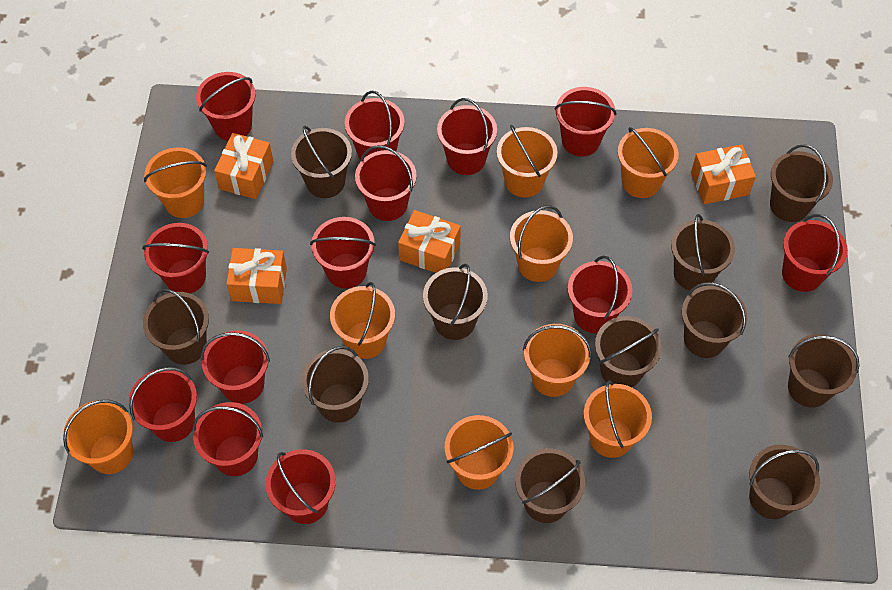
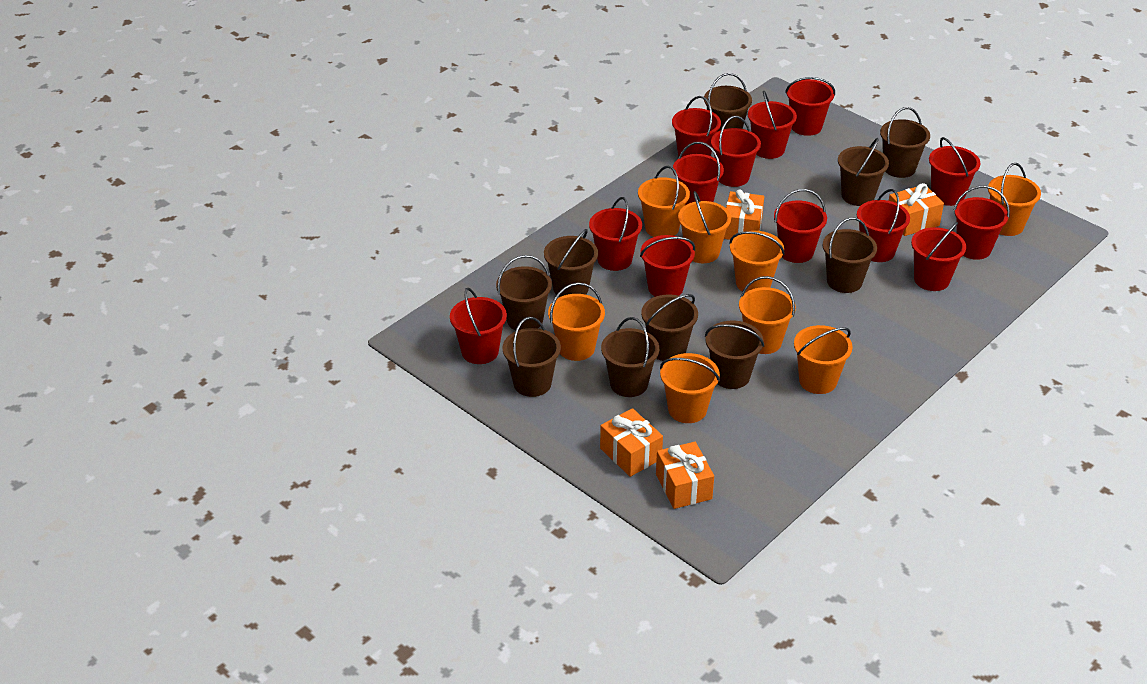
brown bucket: [143,289,209,365] [291,126,352,198] [302,346,369,423] [423,264,488,340] [515,448,585,523] [595,316,662,387] [671,214,735,290] [682,282,747,358] [749,445,820,519] [770,144,833,222] [788,334,859,408] = 11 -> [496,255,552,331] [503,317,561,397] [544,229,598,297] [601,317,659,397] [641,294,698,361] [704,73,752,132] [705,321,764,389] [823,217,877,293] [838,138,889,206] [880,107,930,178] = 10
orange bucket: [63,400,133,474] [144,147,207,218] [330,282,395,359] [445,415,513,490] [497,124,557,198] [510,205,573,282] [523,324,592,397] [584,381,652,458] [618,127,679,198] = 9 -> [548,282,605,361] [638,166,690,237] [660,353,720,423] [678,191,731,263] [729,231,785,293] [739,276,796,354] [794,325,853,394] [988,163,1041,236] = 8

